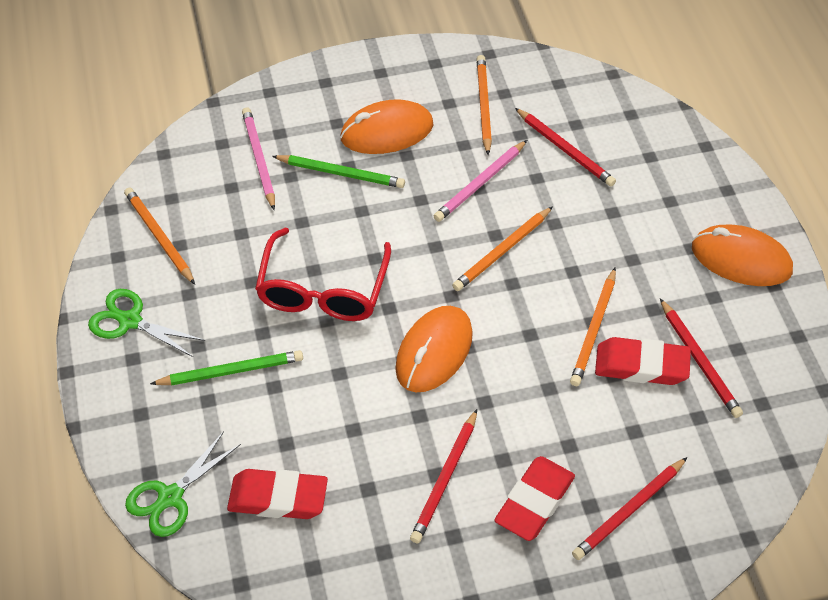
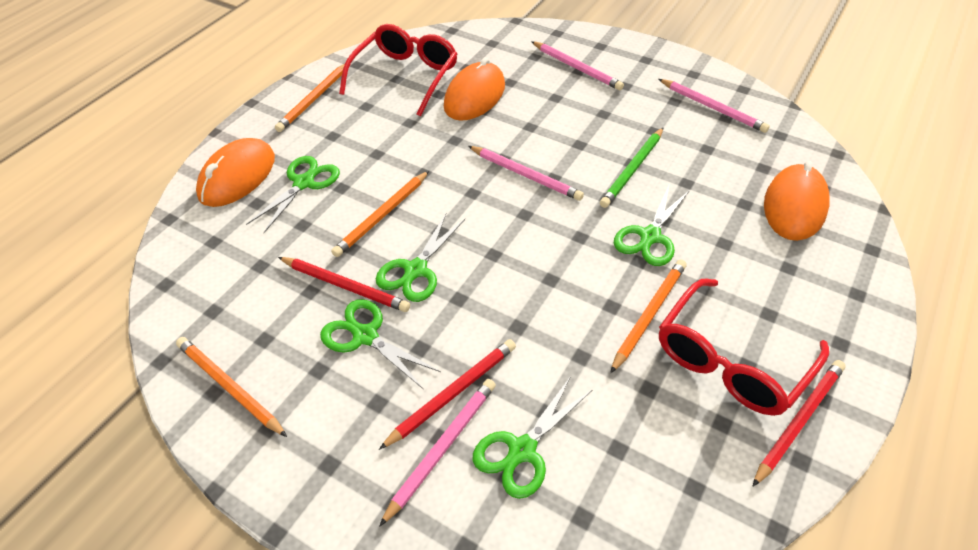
green pencil: [150,350,303,385] [272,155,405,188] = 2 -> [600,128,663,208] = 1
green scissors: [88,289,205,357] [125,431,241,537] = 2 -> [246,156,340,233] [320,299,441,389] [376,214,465,302] [473,376,592,499] [614,186,690,266] = 5
pink pencil: [242,107,275,210] [434,140,527,222] = 2 -> [379,379,496,527] [468,146,584,201] [531,41,624,90] [659,79,770,133] = 4
red eraser: [227,469,328,519] [494,456,575,541] [595,337,691,385] = 3 -> none = 0
red glasses: [255,228,391,321] = 1 -> [339,24,457,117] [659,278,829,416] = 2
red pencil: [410,409,477,543] [515,108,616,187] [572,457,687,560] [660,298,743,418] = 4 -> [278,257,410,312] [379,339,516,450] [752,360,846,487] = 3

